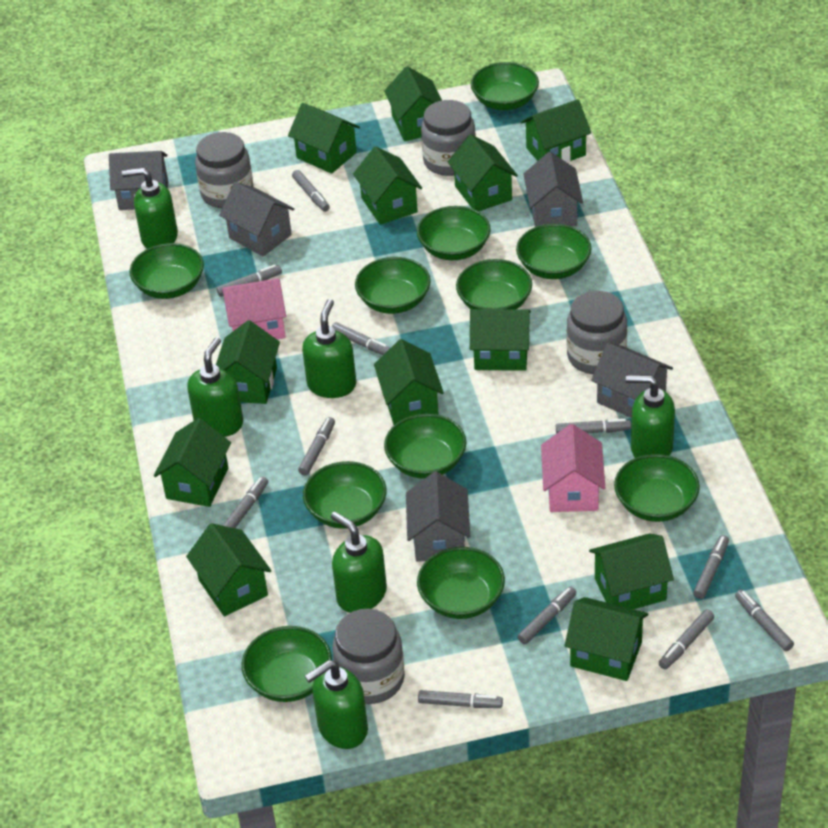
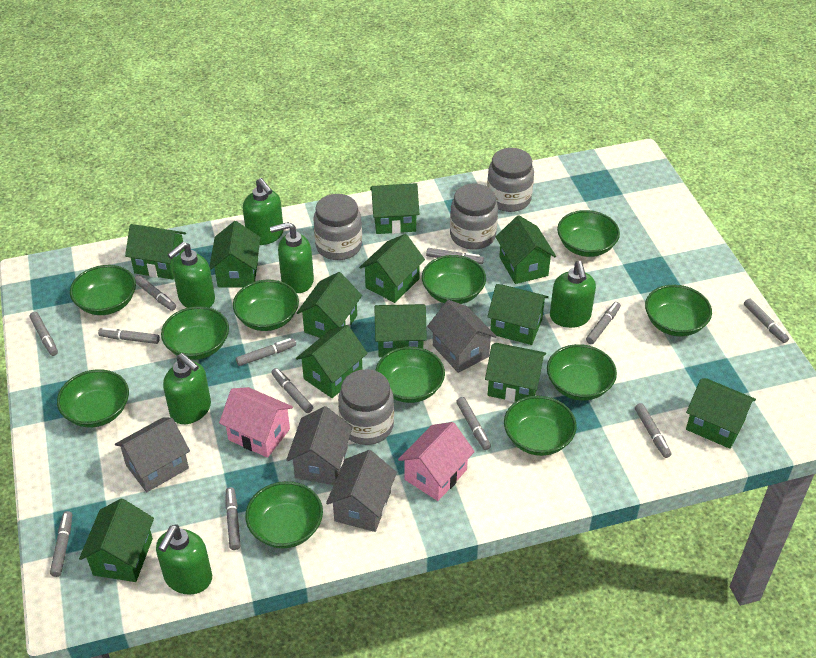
grey house: [109,151,168,210] [219,182,294,257] [406,472,470,562] [523,152,583,227] [591,343,673,418] = 5 -> [115,418,190,492] [286,406,353,485] [326,450,397,532] [427,300,497,373] = 4
grey marker: [216,265,282,297] [222,476,268,528] [292,170,330,212] [298,417,335,475] [331,322,390,355] [418,690,503,708] [517,587,576,644] [556,419,631,434] [659,609,714,670] [693,535,729,599] [735,590,794,651] = 11 -> [29,312,58,356] [50,511,72,577] [98,327,160,344] [135,275,176,311] [226,487,240,550] [236,338,296,366] [271,368,313,413] [426,248,484,264] [456,397,491,450] [586,302,621,344] [635,403,671,458] [744,298,789,343] = 12

